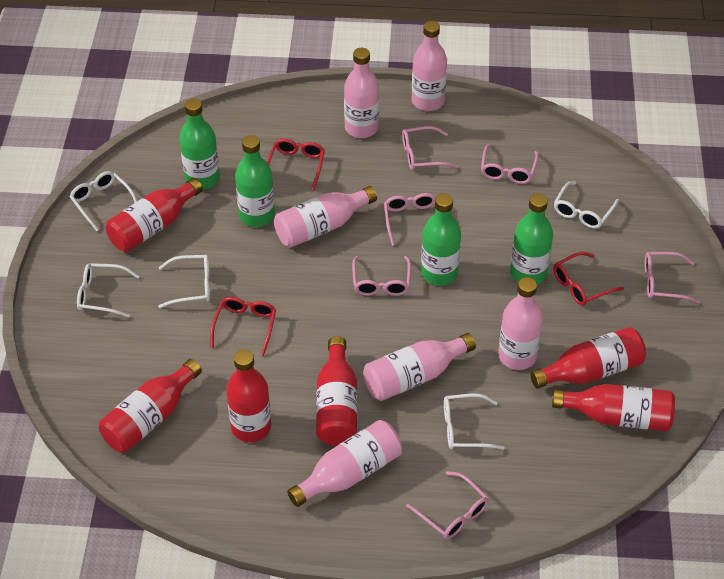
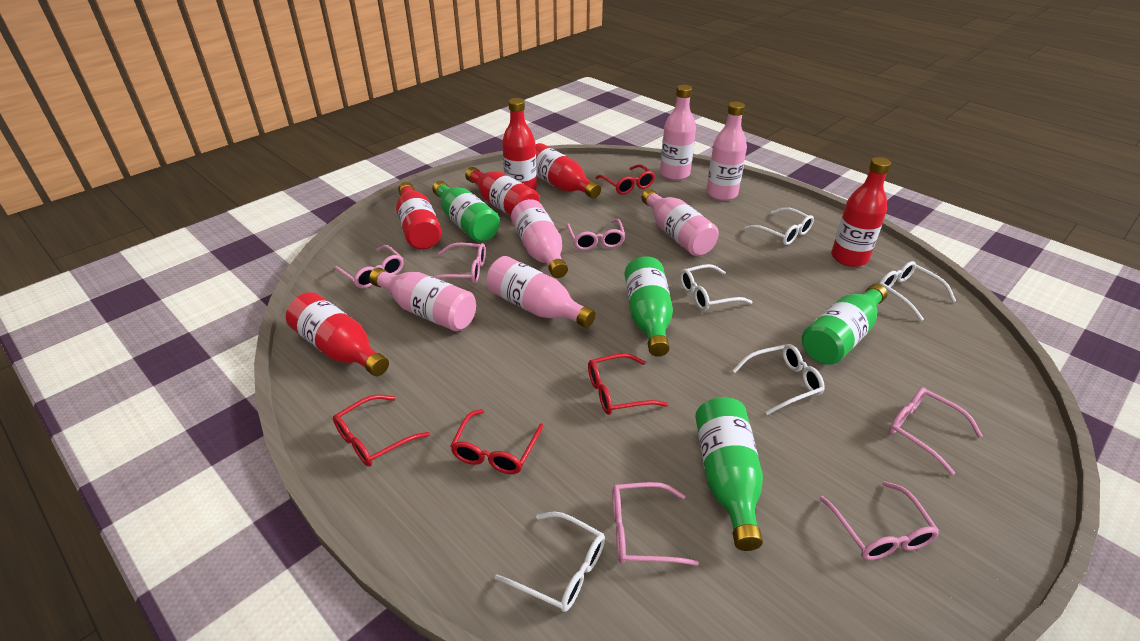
red glasses: [210,297,276,356] [267,139,325,190] [553,252,624,306] = 3 -> [333,394,430,467] [450,409,543,474] [588,353,668,415] [596,164,655,195] = 4

